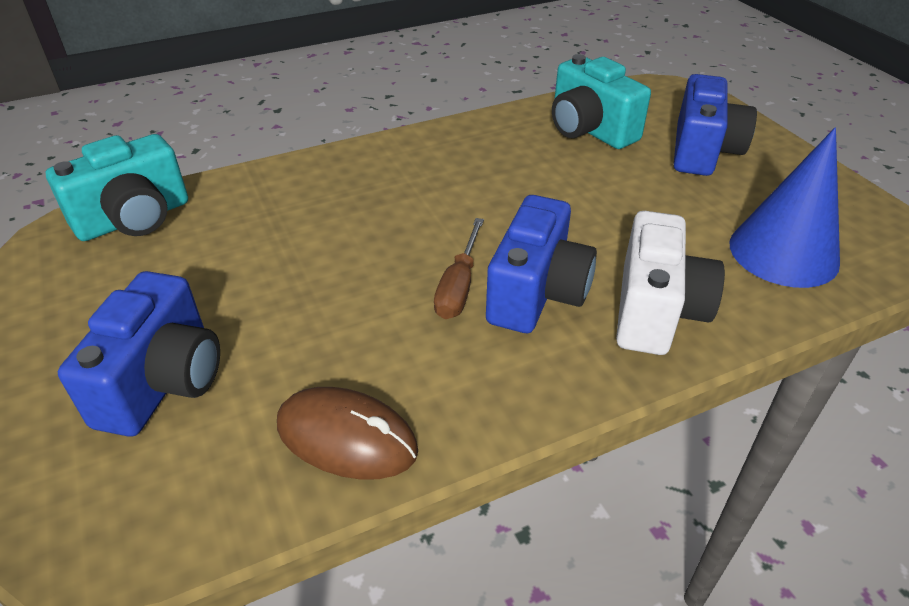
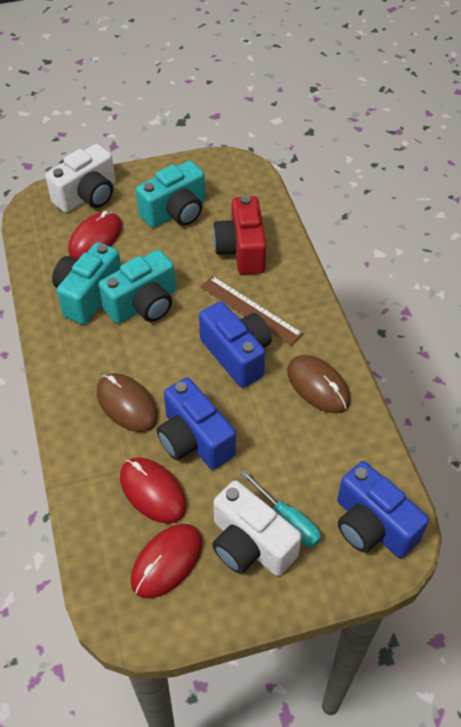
blue cone: [729,128,840,288] = 1 -> none = 0
brown mouse: [277,387,418,480] = 1 -> [97,373,158,432] [287,355,350,413] = 2
brown ruler: none = 0 -> [201,276,303,346] = 1
brown screwdriver: [434,218,484,319] = 1 -> none = 0
red camera: none = 0 -> [213,195,266,275] = 1
red mouse: none = 0 -> [68,211,122,260] [120,457,187,524] [130,524,202,599] = 3
turquoise camera: [46,134,188,241] [552,54,651,149] = 2 -> [52,242,121,325] [99,250,176,324] [136,161,205,228] = 3
turquoise screwdriver: none = 0 -> [240,470,321,547] = 1
white camera: [616,211,725,355] = 1 -> [45,144,115,213] [212,481,302,576] = 2

